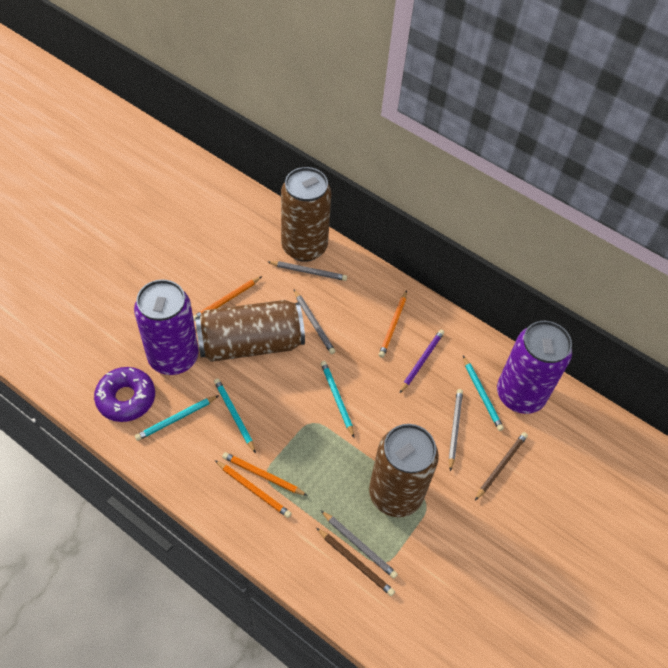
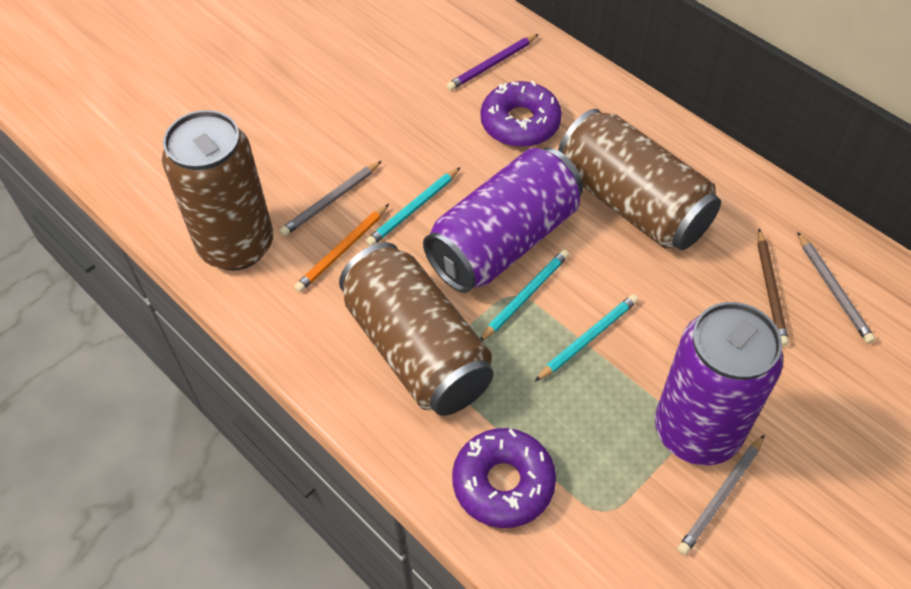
brown pencil: [316,528,395,596] [475,432,528,500] = 2 -> [757,228,789,346] = 1
grey pencil: [268,261,347,281] [294,290,336,354] [321,511,398,579] [449,389,463,472] = 4 -> [280,161,382,236] [677,435,764,555] [797,232,875,344] = 3
orange pencil: [193,276,262,321] [215,460,292,518] [222,452,308,496] [379,290,407,358] = 4 -> [294,204,389,292] = 1
purple donut: [94,367,155,422] = 1 -> [452,428,556,528] [481,81,562,147] = 2
turquoise pencil: [135,395,219,441] [214,378,256,453] [321,361,354,437] [463,356,504,431] = 4 -> [366,167,461,246] [480,249,569,341] [535,294,638,381] = 3

